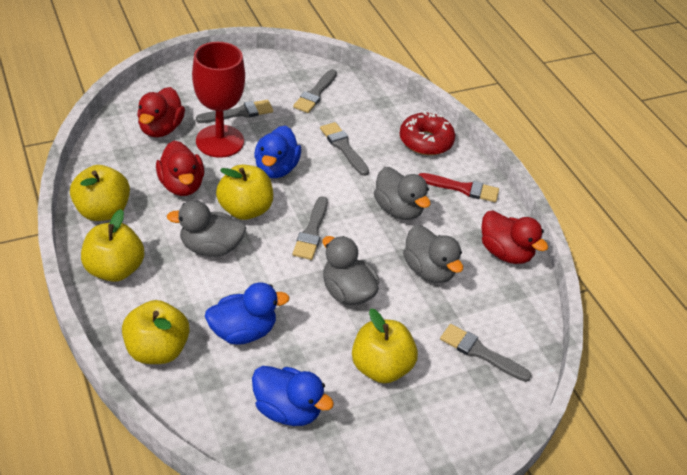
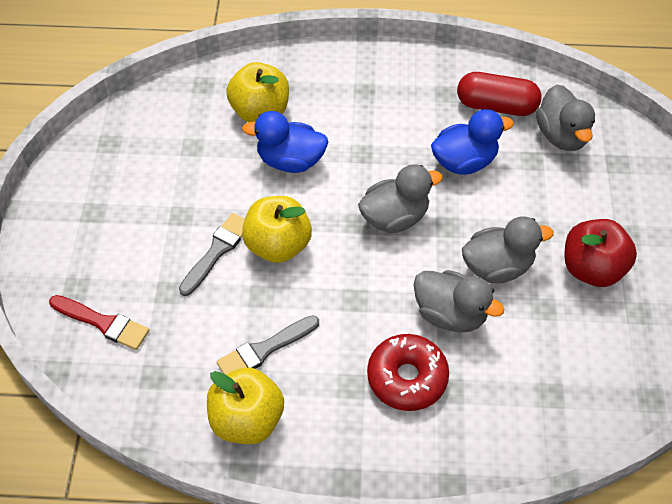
blue duck: [205,282,290,345] [252,366,334,426] [254,125,301,178] = 3 -> [242,111,328,173] [431,109,514,175] = 2
grey brush: [196,100,273,123] [293,69,337,113] [293,196,328,260] [320,122,369,176] [440,324,532,382] = 5 -> [179,213,245,296] [216,315,319,374] = 2
red apple: none = 0 -> [564,219,637,287] = 1
red capsule: none = 0 -> [457,72,542,116] = 1
red duck: [137,87,185,137] [156,141,204,196] [482,211,548,264] = 3 -> none = 0
red goblet: [192,42,245,158] = 1 -> none = 0
yellow apple: [70,165,130,221] [81,209,144,282] [122,300,190,364] [216,165,273,220] [352,309,418,383] = 5 -> [207,367,284,444] [226,62,289,122] [242,196,312,263] = 3

